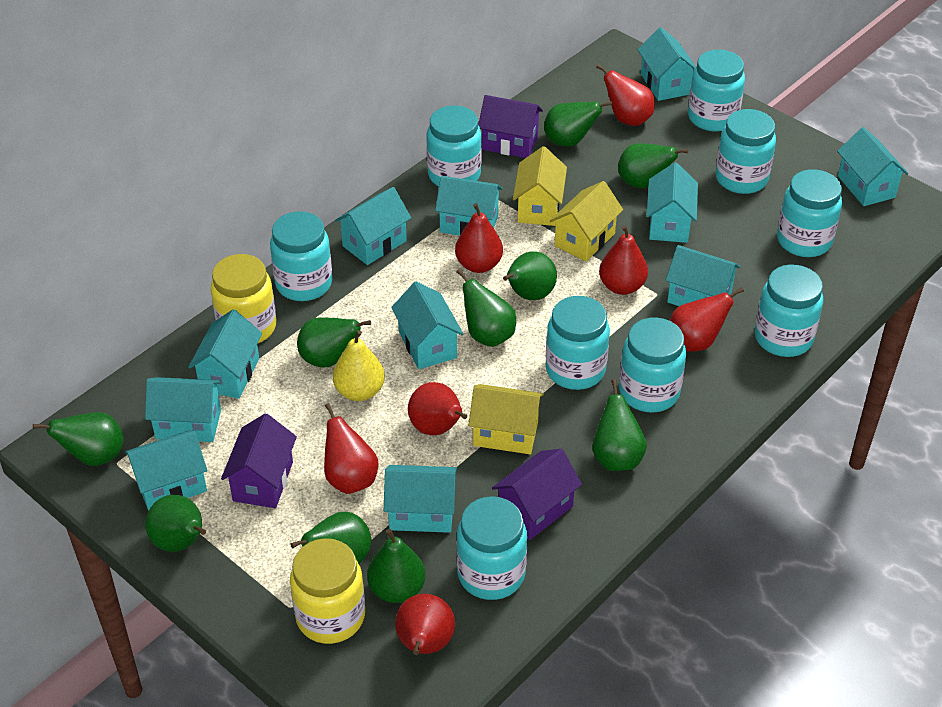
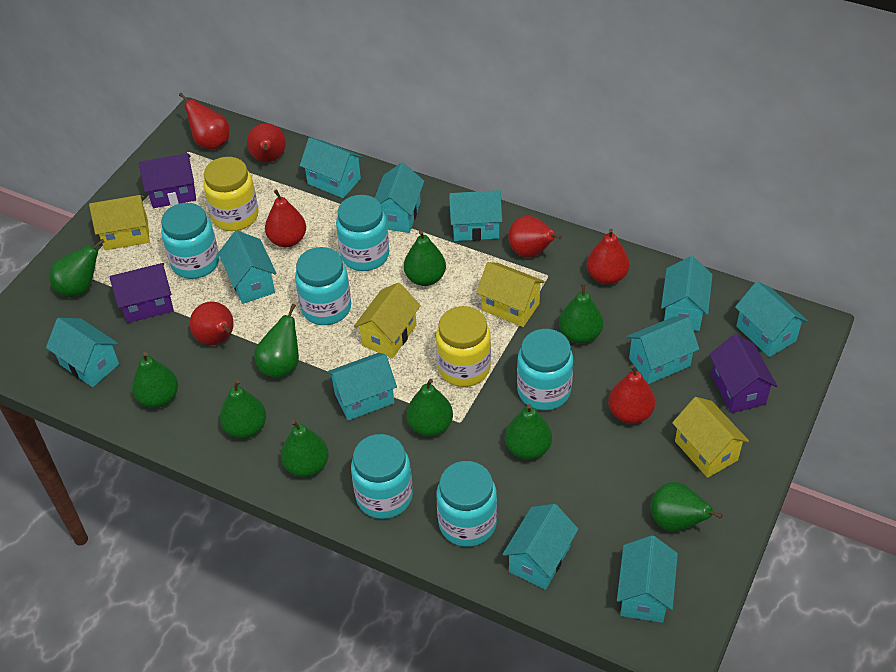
turquoise jar: [270,211,332,301] [427,106,482,186] [457,496,527,600] [545,296,610,390] [619,318,686,413] [688,50,745,132] [715,109,776,194] [755,265,823,357] [777,169,842,257] = 9 -> [161,203,219,279] [295,247,351,325] [336,195,389,271] [351,434,413,519] [437,461,497,547] [517,329,573,411] = 6
yellow house: [468,384,544,454] [513,146,567,226] [550,181,623,261] = 3 -> [89,195,150,250] [354,282,421,358] [476,262,545,327] [672,397,749,478] = 4
yellow pear: [333,330,385,401] = 1 -> none = 0

